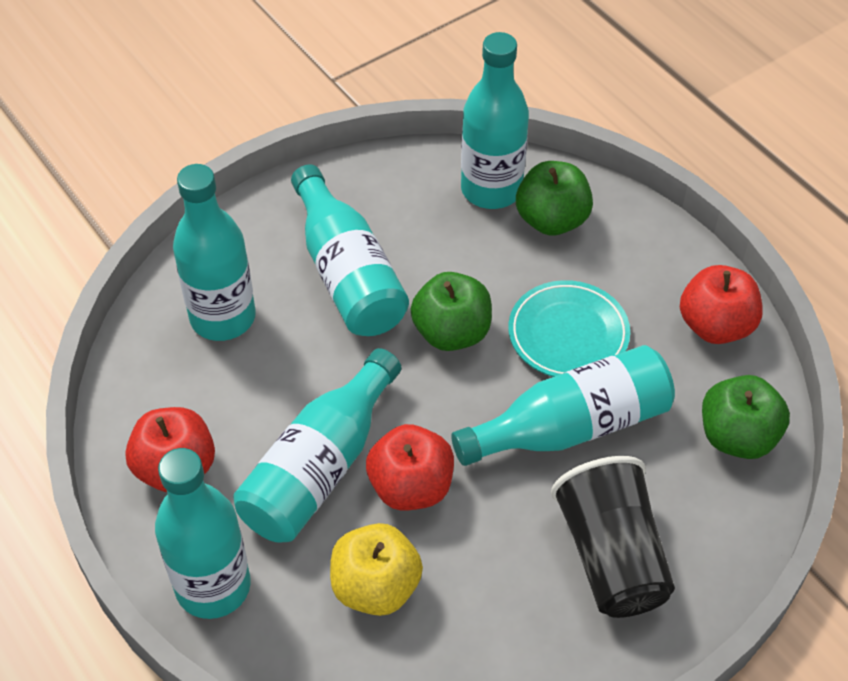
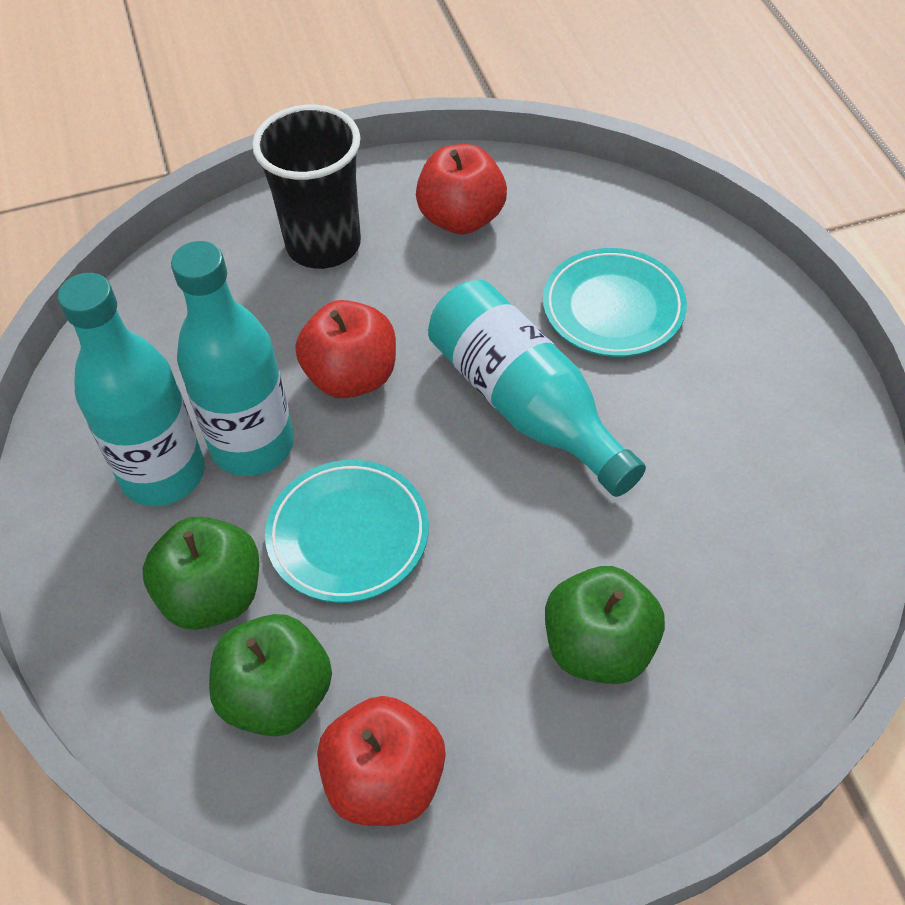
turquoise bottle: [155,448,251,619] [173,164,256,341] [233,348,401,543] [291,164,409,336] [451,345,675,466] [461,32,529,209] = 6 -> [58,273,205,506] [171,241,294,476] [428,280,646,497] = 3
turquoise plate: [508,280,630,377] = 1 -> [265,460,429,603] [543,248,687,357] = 2
yellow apple: [330,523,423,616] = 1 -> none = 0

